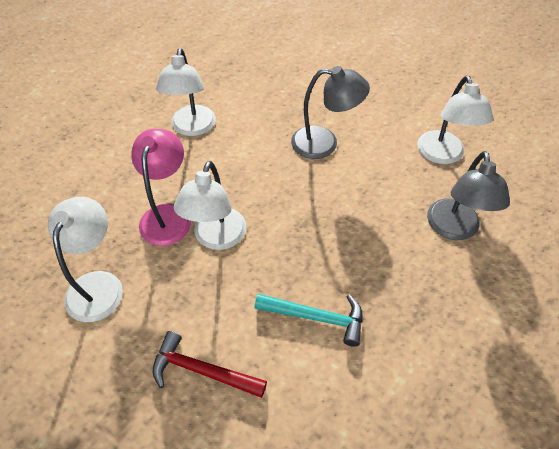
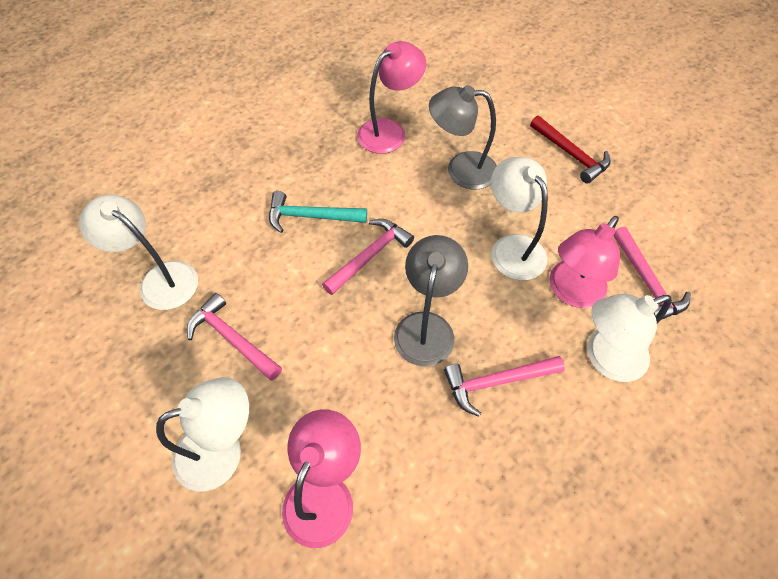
pink hammer: none = 0 -> [187,293,282,381] [322,219,414,295] [444,356,565,417] [613,227,690,320] = 4
pink lamp: [131,129,191,246] = 1 -> [282,409,361,548] [357,41,426,154] [549,216,620,308] = 3

